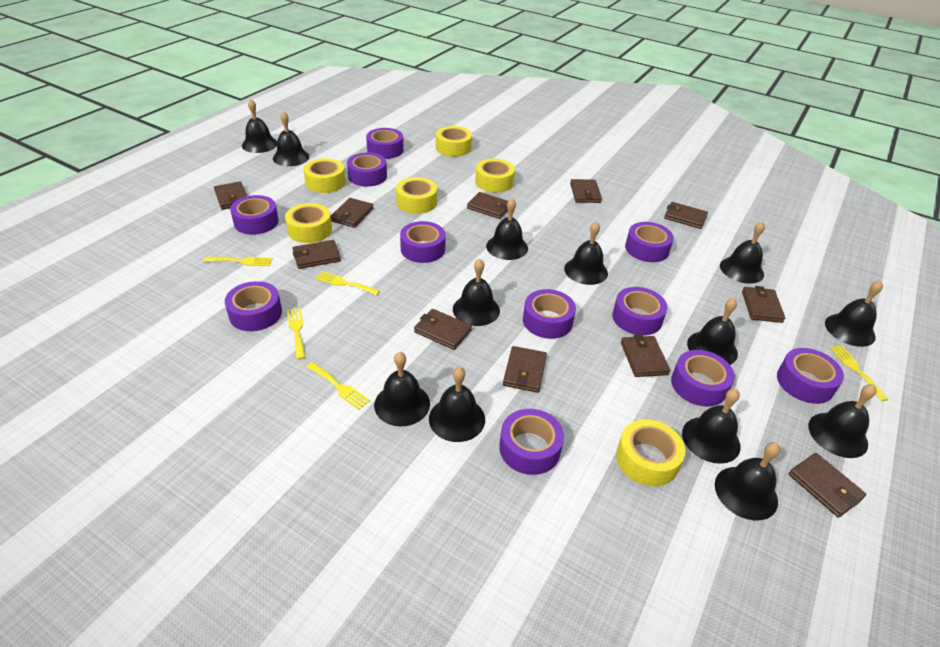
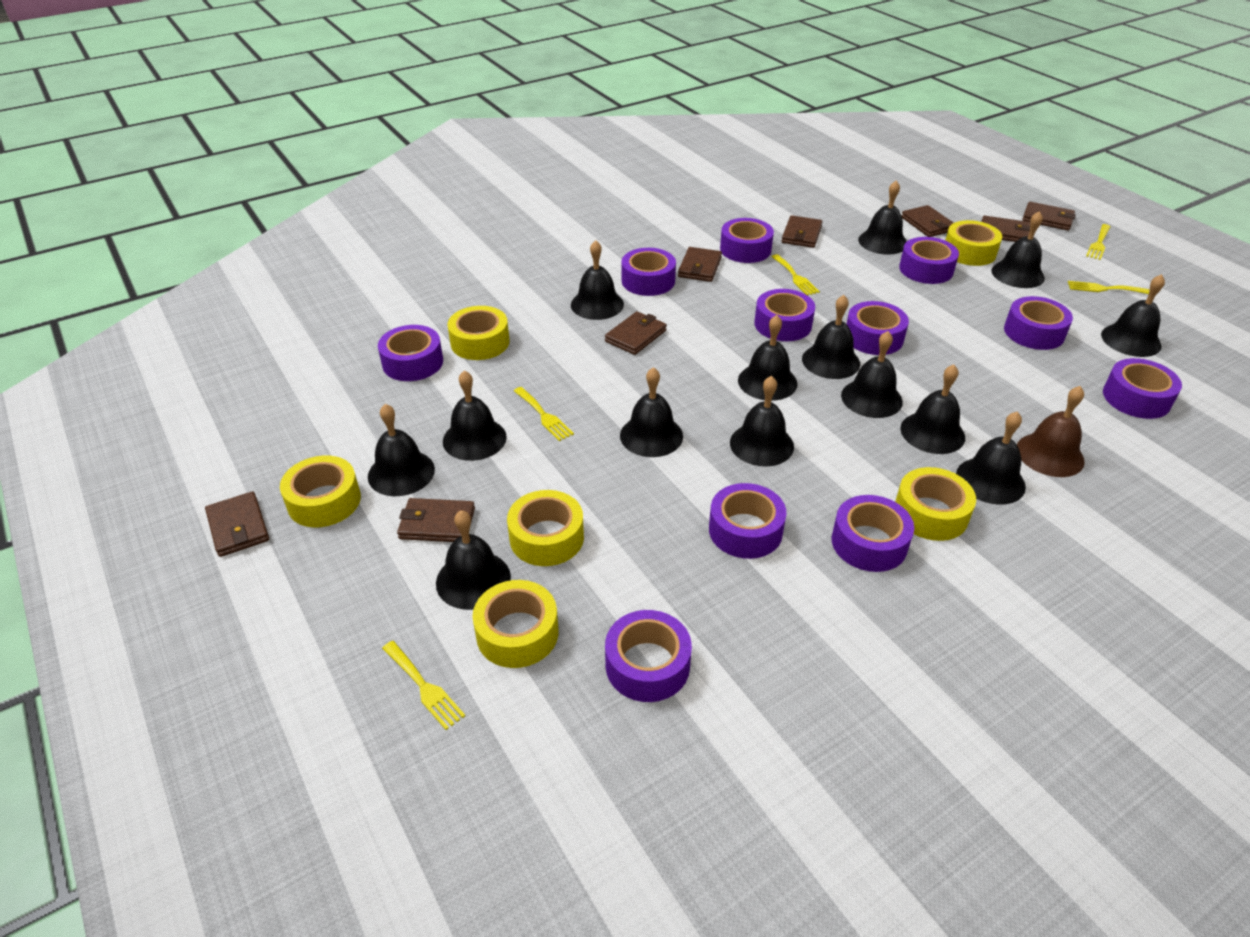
black bell: [242,99,277,153] [273,111,309,166] [374,352,430,427] [429,367,485,442] [453,259,500,326] [486,198,528,260] [564,221,608,285] [682,389,741,464] [687,298,738,365] [715,442,780,521] [720,221,765,284] [808,384,877,458] [825,280,883,347] = 13 -> [368,404,435,496] [436,510,511,610] [443,370,507,461] [571,240,624,320] [620,367,683,457] [730,376,794,467] [738,315,797,401] [802,295,860,379] [841,331,903,418] [858,180,907,254] [900,364,965,454] [956,411,1026,505] [991,211,1045,288] [1101,274,1165,357] = 14
brown bell: none = 0 -> [1017,386,1085,477] = 1
brown wallet: [214,181,247,210] [292,240,341,269] [331,198,373,228] [414,309,472,350] [467,192,508,219] [503,346,547,393] [570,179,602,203] [621,334,670,377] [664,202,708,229] [742,286,785,323] [789,453,866,518] = 11 -> [205,491,269,557] [397,498,475,542] [605,311,667,355] [678,247,722,282] [782,215,823,248] [902,205,954,237] [981,216,1030,242] [1022,202,1076,230] = 8

